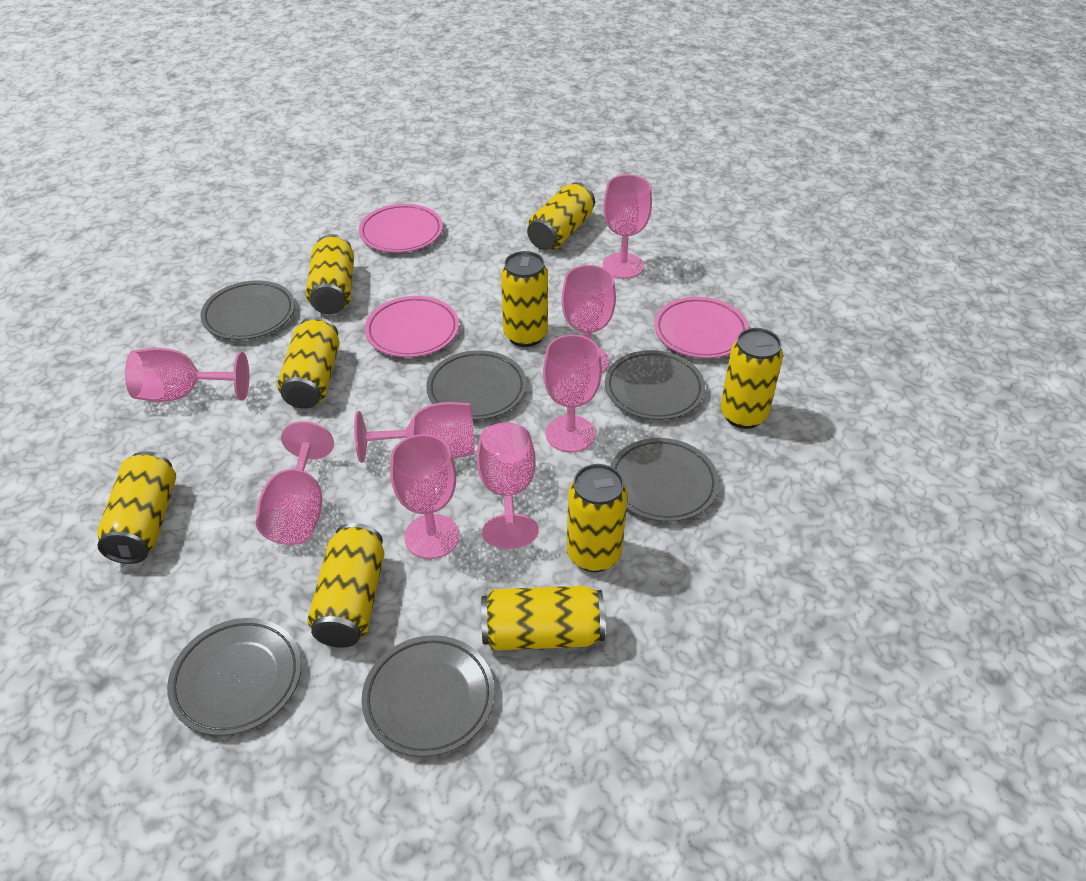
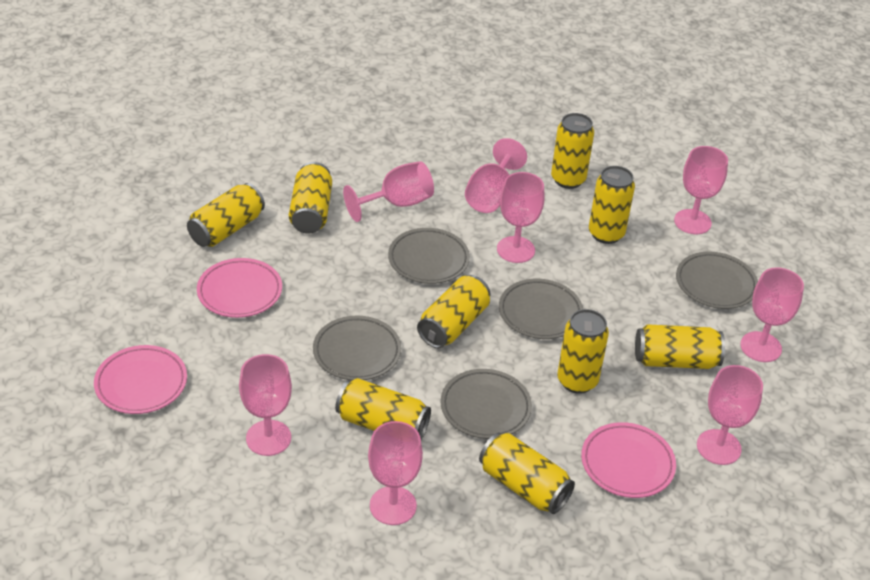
grey plate: [167,618,301,736] [200,280,295,340] [361,635,495,757] [426,350,527,420] [605,350,705,420] [610,438,719,522] = 6 -> [313,316,401,380] [388,228,470,284] [440,369,532,439] [499,279,583,339] [676,252,758,309] = 5

